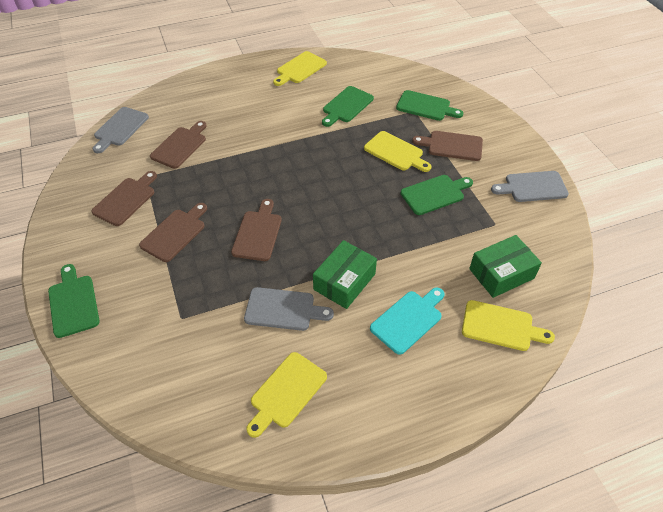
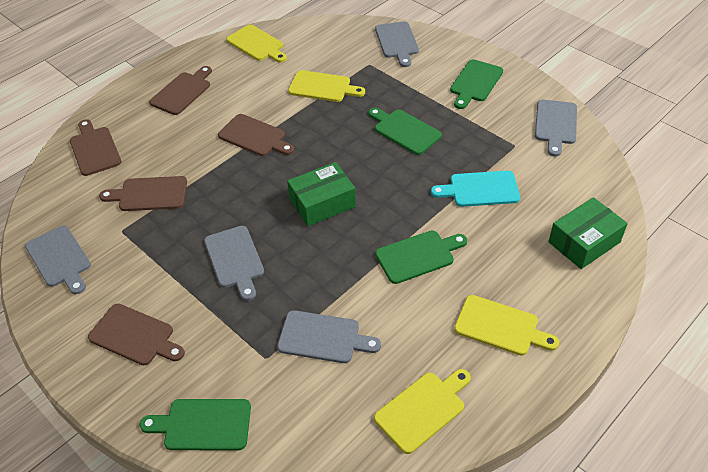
grey cutting board: [93,107,149,153] [244,287,334,331] [491,171,569,202] = 3 -> [25,225,91,294] [204,226,264,301] [277,310,381,363] [375,22,419,67] [535,100,577,157] = 5

